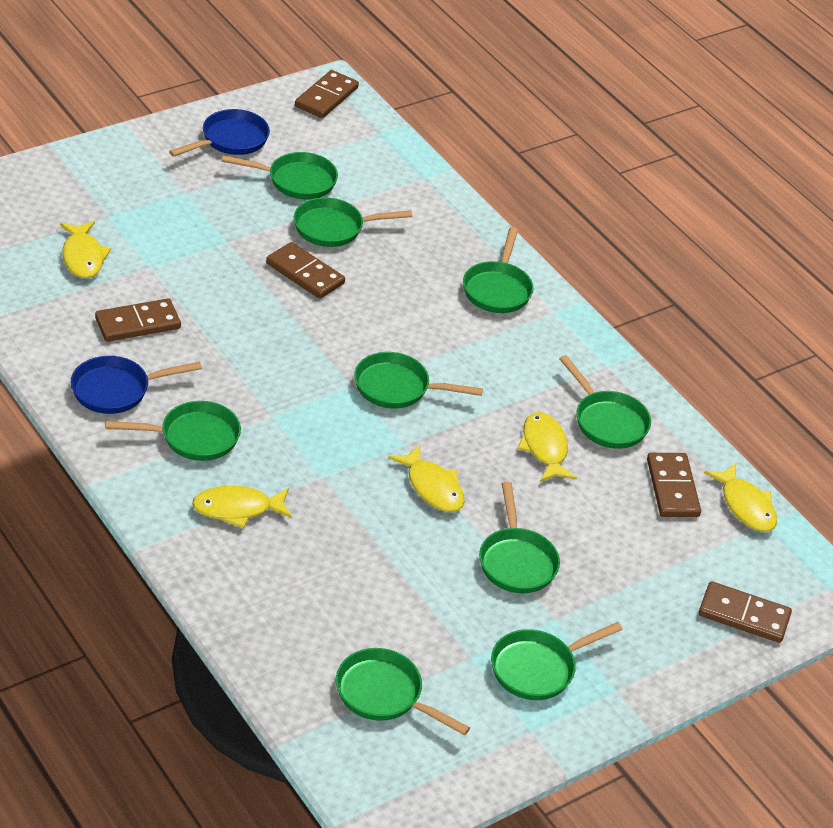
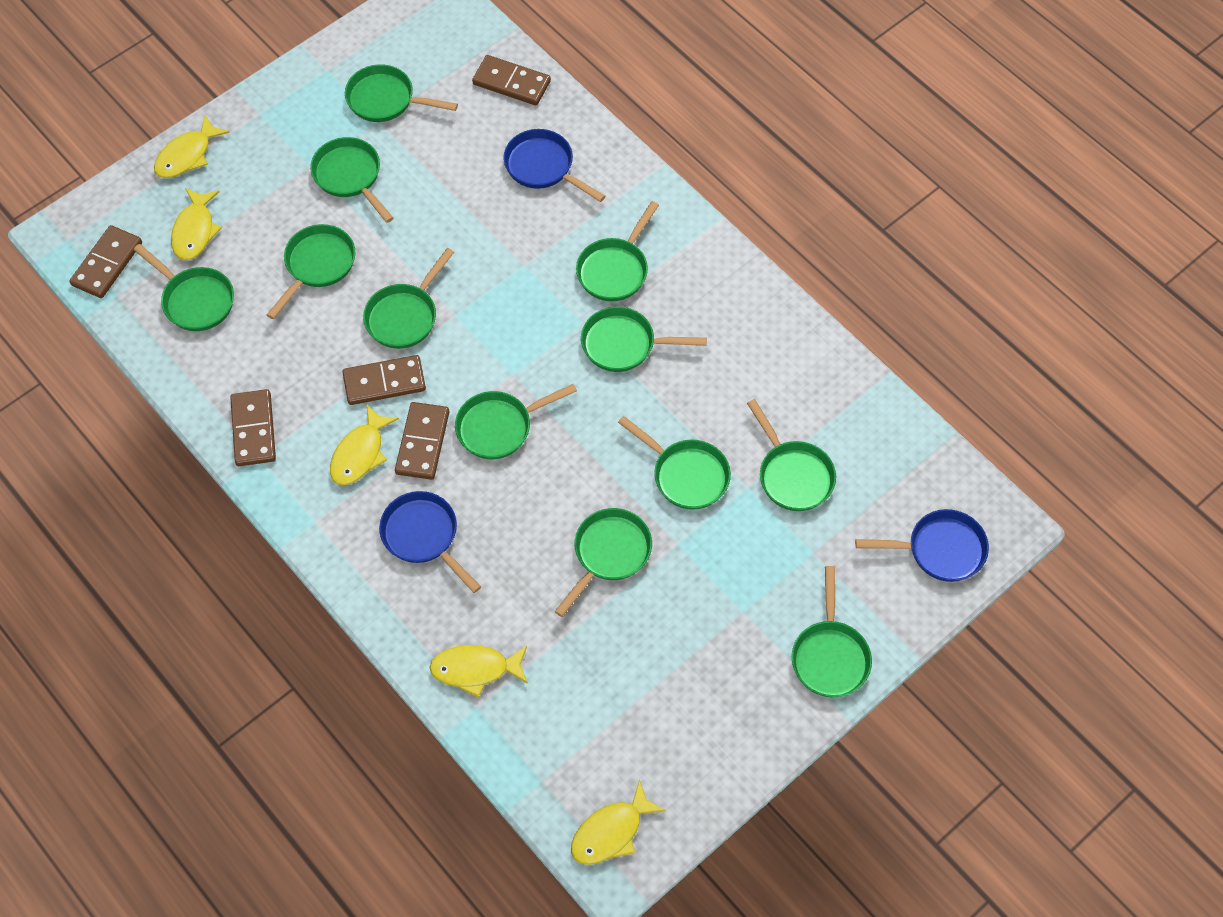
blue pan: [70,356,202,414] [169,109,270,157] = 2 -> [379,491,481,593] [503,129,606,202] [855,509,989,582] = 3
green pan: [106,401,241,461] [221,152,338,199] [294,197,413,247] [336,648,470,735] [354,352,483,409] [463,227,534,313] [479,482,560,593] [491,622,623,700] [559,355,651,449] = 9 -> [134,244,234,331] [267,224,355,319] [310,137,394,223] [345,64,458,122] [363,248,454,349] [455,384,577,459] [554,508,652,617] [576,201,659,301] [581,307,707,372] [618,416,731,510] [747,399,836,511] [792,566,872,697] = 12

